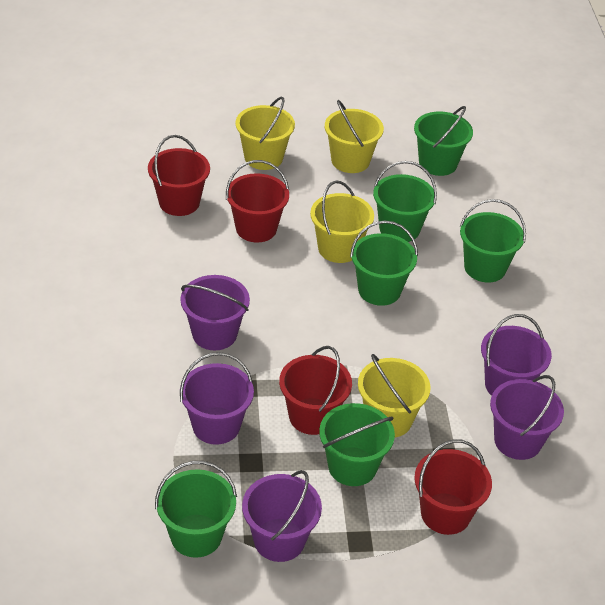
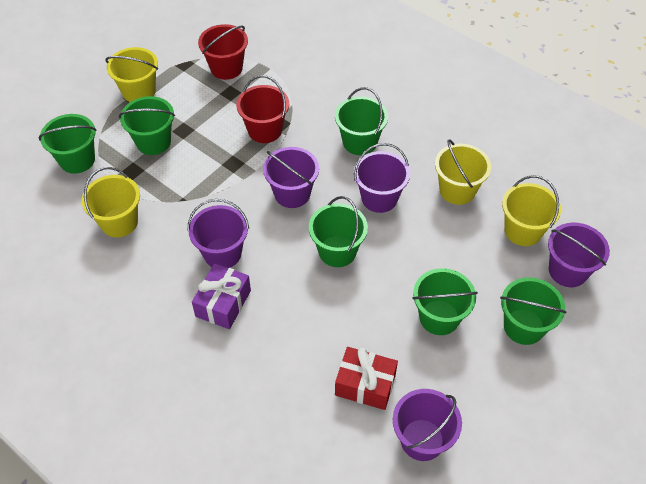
purple gift: none = 0 -> [192,263,251,329] = 1
red bucket: [148,135,210,216] [226,160,289,242] [279,346,352,435] [414,439,492,535] = 4 -> [198,24,248,80] [236,75,289,143] = 2
red gift: none = 0 -> [335,347,398,410] = 1

